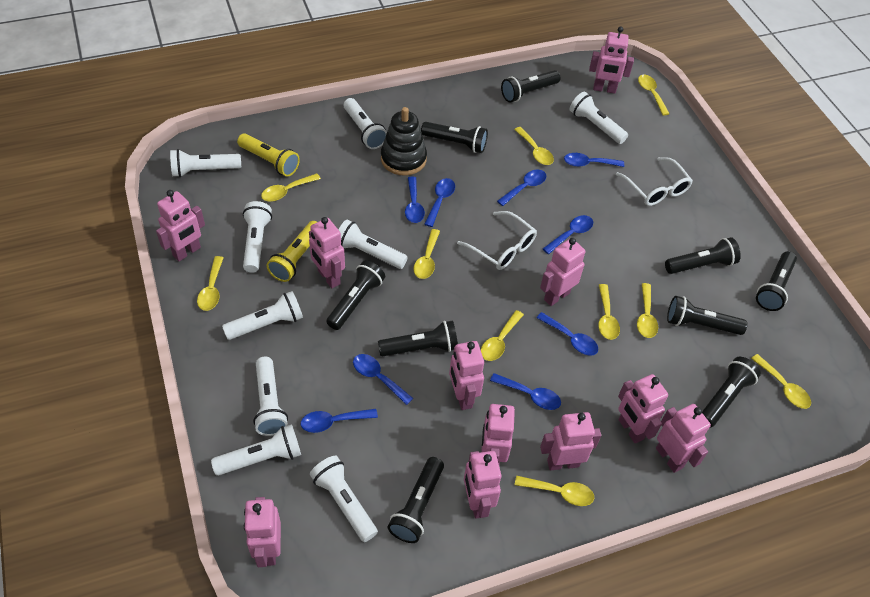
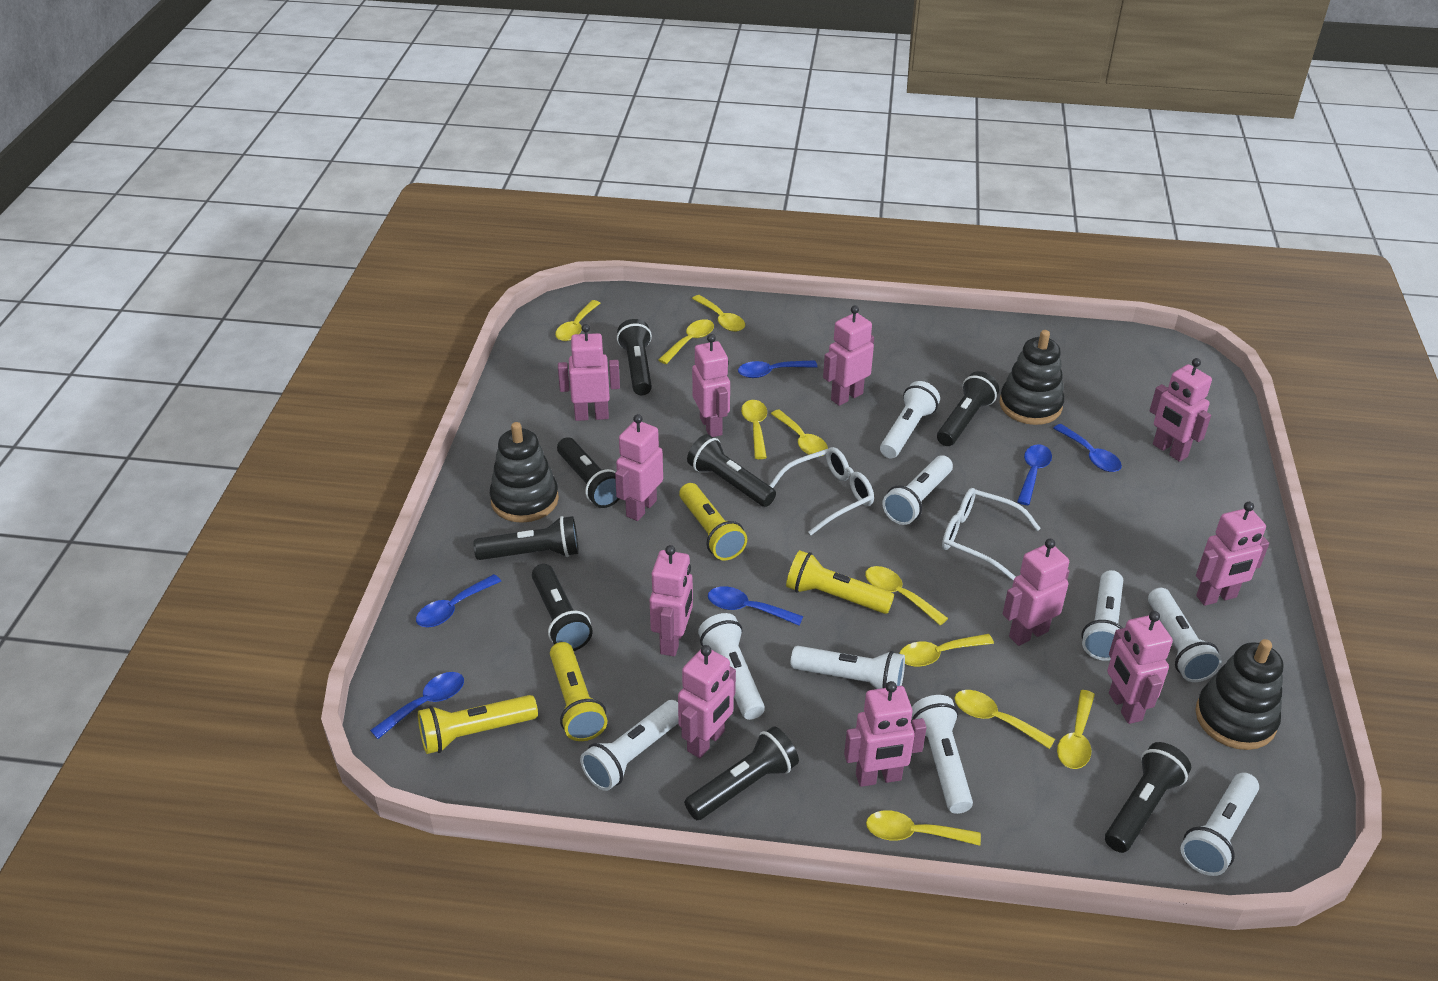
black flashlight: [326,260,385,330] [378,321,458,357] [388,457,444,543] [421,122,488,153] [501,70,561,102] [665,237,741,274] [667,296,747,335] [702,357,761,428] [756,251,797,311] = 9 -> [474,516,579,560] [532,564,593,651] [557,438,620,508] [617,319,652,395] [684,726,799,820] [687,434,776,507] [937,371,999,446] [1105,742,1191,853] = 8
black stacking toy: [381,107,427,176] = 1 -> [490,422,559,523] [1000,330,1064,425] [1195,639,1283,750] = 3
blue spoon: [301,409,378,433] [353,354,413,405] [405,177,425,223] [424,178,455,227] [490,373,561,410] [497,170,546,206] [537,312,598,356] [543,215,593,254] [564,153,624,167] = 9 -> [370,672,464,739] [416,574,501,627] [708,586,803,626] [738,360,818,378] [1017,444,1052,505] [1053,424,1122,472] = 6
yellow flashlight: [237,133,300,177] [266,221,317,282] = 2 -> [418,695,538,754] [550,642,607,741] [679,483,747,560] [786,550,894,614] = 4

